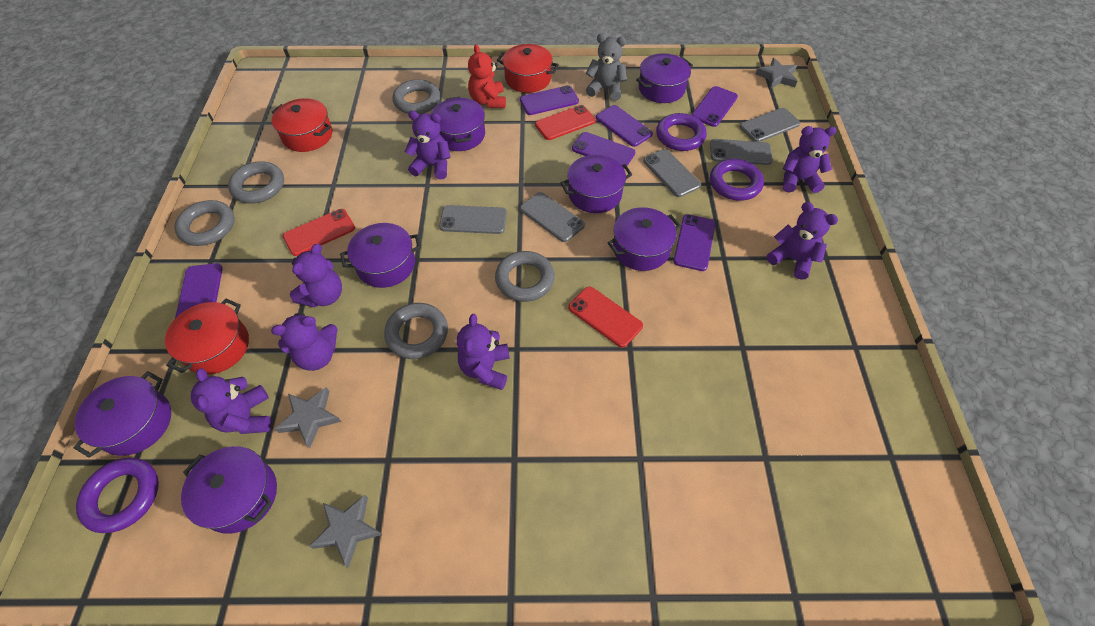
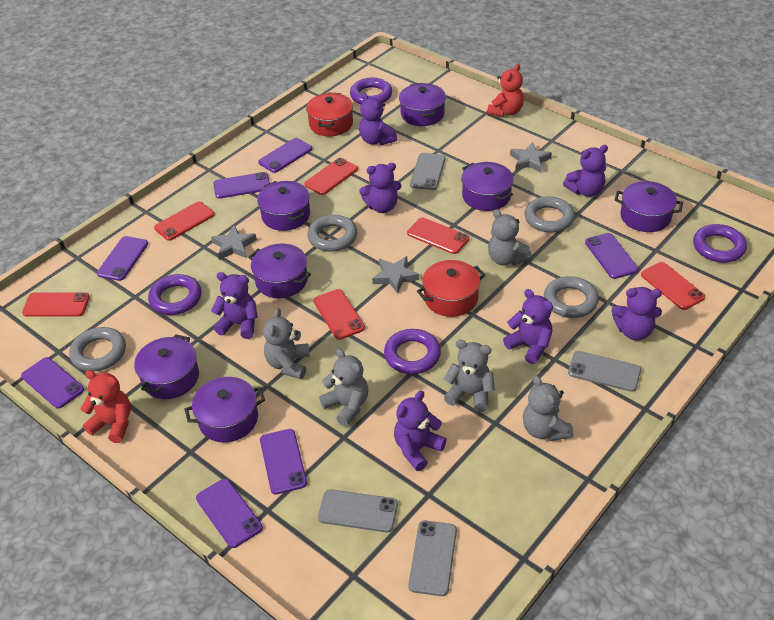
grey phone: [439,205,507,234] [520,192,585,242] [643,149,701,197] [710,139,772,165] [739,108,800,142] = 5 -> [318,489,398,532] [408,521,457,596] [410,153,445,190] [568,351,641,392] = 4
grey ring: [174,200,235,246] [228,161,284,203] [384,303,448,359] [393,79,441,114] [495,251,555,302] = 5 -> [69,327,126,372] [307,215,357,252] [525,196,575,233] [544,276,599,318] = 4
grey teddy bear: [586,34,627,101] = 1 -> [263,308,310,379] [319,348,368,426] [444,340,495,412] [488,209,532,266] [523,375,573,441] = 5
purple phone: [175,263,223,318] [520,85,579,115] [572,132,635,169] [596,105,653,147] [673,214,715,271] [692,86,738,127] = 6 -> [21,357,84,409] [97,236,148,281] [196,479,263,548] [213,172,270,199] [258,138,312,173] [260,429,307,494] [585,233,638,279] = 7
purple ring: [76,458,159,533] [656,113,707,151] [710,159,764,201] = 3 -> [148,274,201,315] [350,78,392,104] [384,329,441,374] [693,224,747,263] = 4
red phone: [283,209,355,256] [535,105,596,140] [568,287,643,348] = 3 -> [22,293,90,317] [154,202,214,241] [304,158,358,195] [313,289,365,340] [407,217,469,254] [641,262,705,310] = 6
red pot: [165,298,249,375] [271,98,332,152] [497,44,559,93] = 3 -> [306,93,353,136] [417,260,485,317] = 2
red teddy bear: [468,44,506,108] = 1 -> [81,370,131,443] [487,64,524,117] = 2

